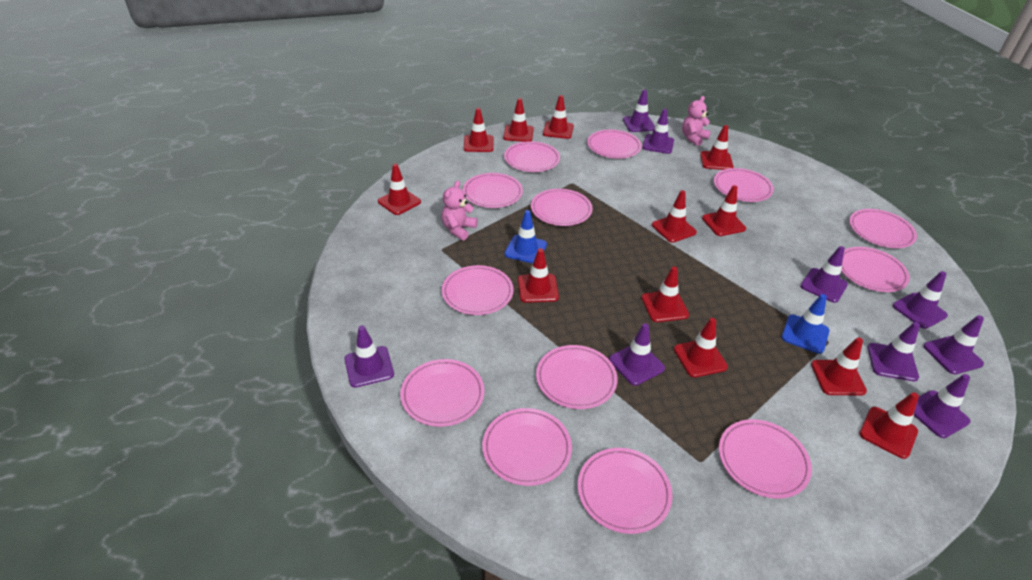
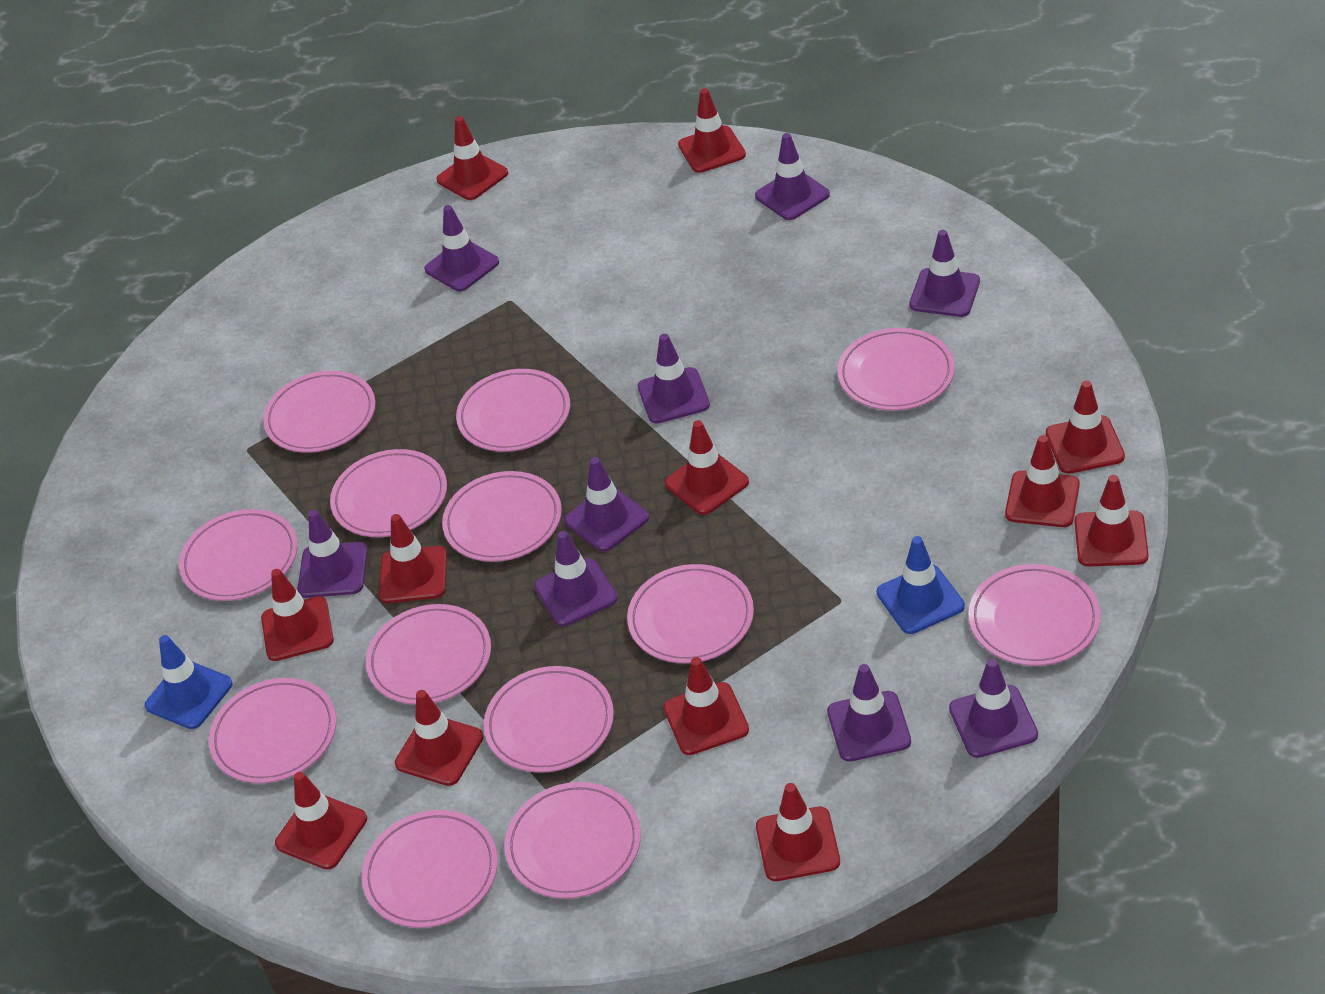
pink teddy bear: [441,181,478,240] [682,96,711,146] = 2 -> none = 0

